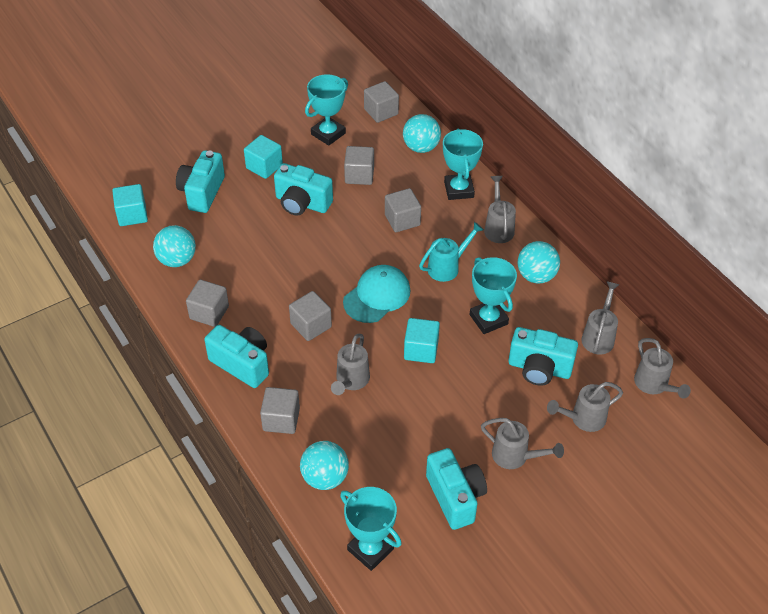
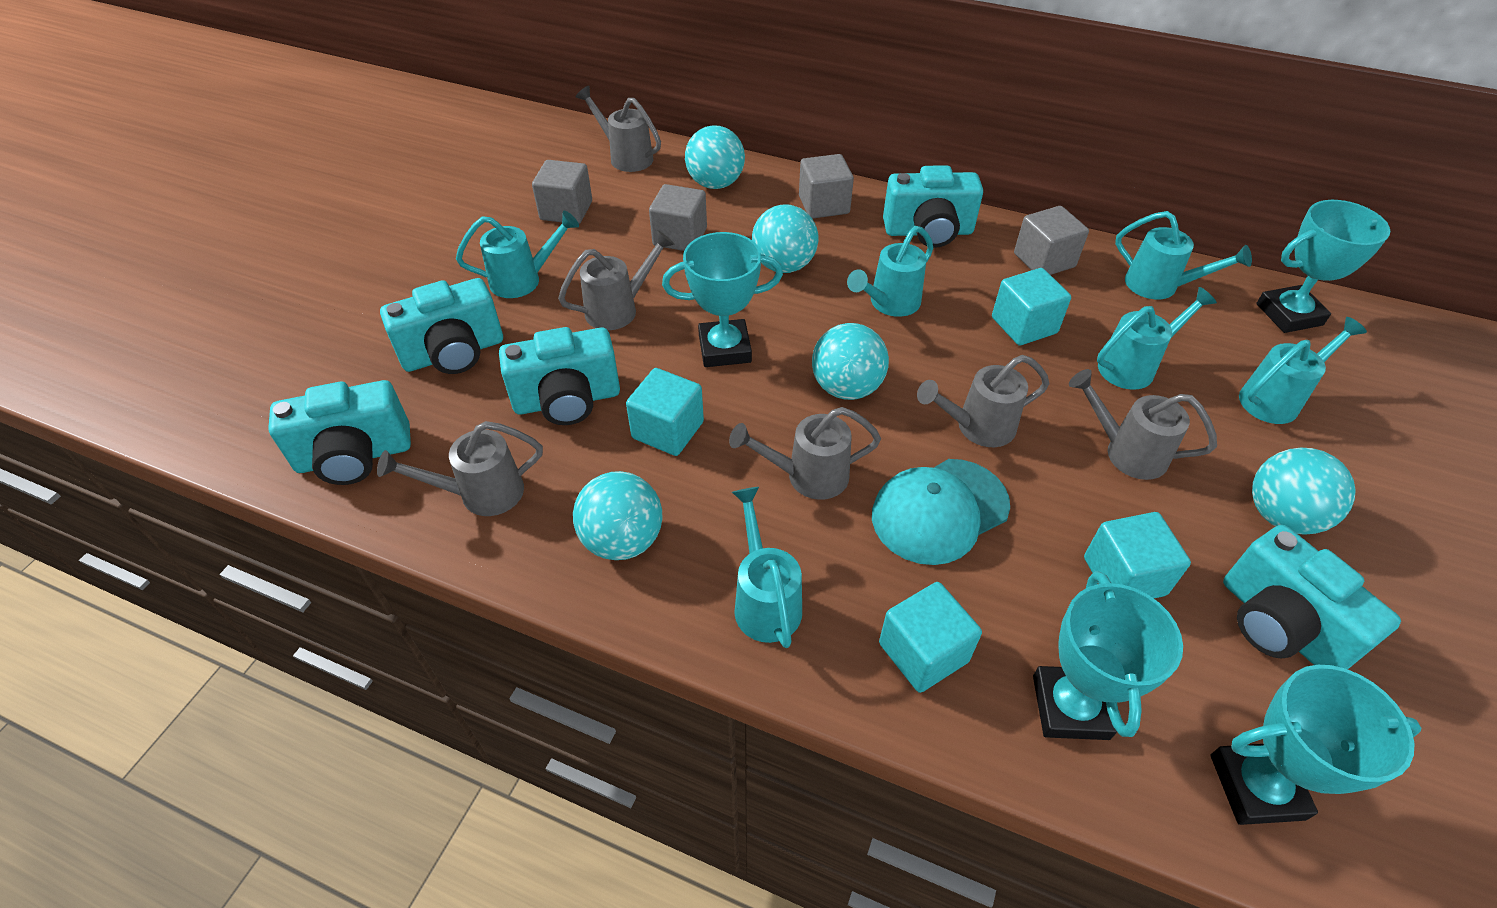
grey cube: [186,280,229,327] [260,387,300,434] [289,291,332,341] [344,146,374,185] [364,81,399,123] [385,188,421,232] = 6 -> [532,160,592,224] [649,184,707,251] [799,154,854,219] [1014,206,1089,275] = 4
turquoise ball: [153,225,196,267] [300,441,349,490] [403,114,441,153] [518,241,560,284] = 4 -> [573,471,663,560] [685,125,745,189] [752,204,819,273] [812,323,889,400] [1252,448,1356,535] = 5
turquoise cube: [112,184,148,226] [244,135,283,179] [404,318,440,363] = 3 -> [626,368,704,456] [879,582,982,693] [992,268,1071,346] [1084,512,1191,598] = 4
turquoise watering can: [419,222,484,282] = 1 -> [456,211,579,298] [732,487,802,648] [847,226,933,317] [1097,287,1217,390] [1115,211,1252,299] [1239,317,1367,424] = 6

